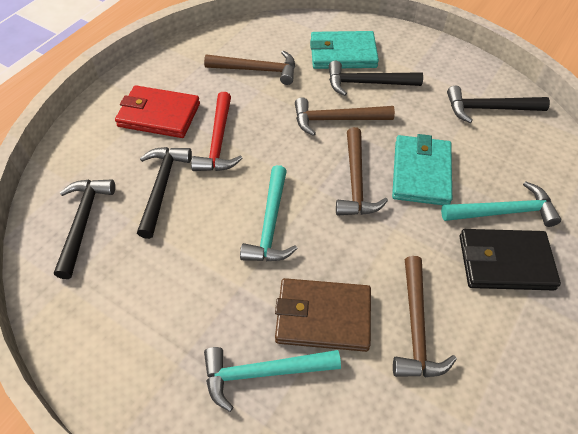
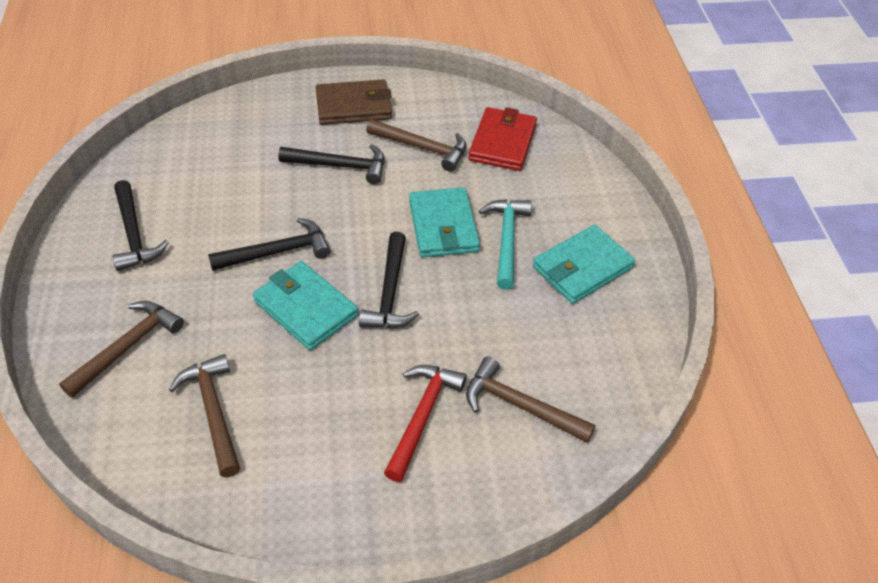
black wallet: [460,229,561,290] = 1 -> none = 0
turquoise hammer: [204,347,341,412] [240,165,298,261] [441,181,561,227] = 3 -> [479,199,532,290] = 1
turquoise wallet: [310,31,379,69] [392,134,452,205] = 2 -> [253,261,358,350] [409,187,480,258] [533,225,636,304] = 3

